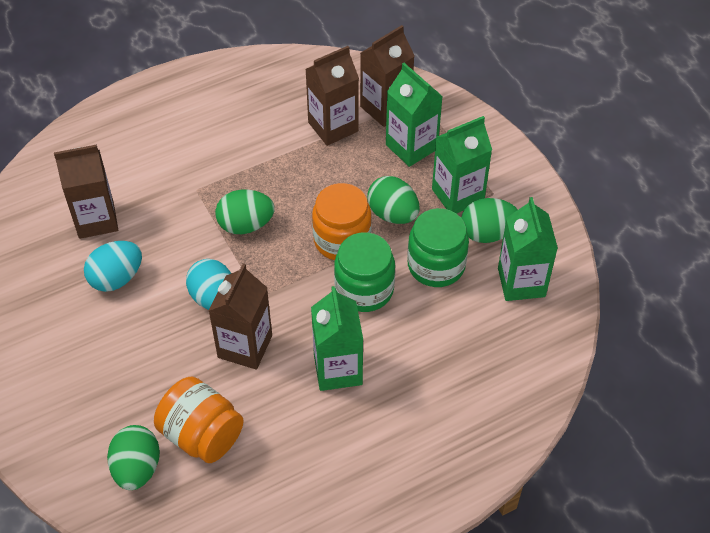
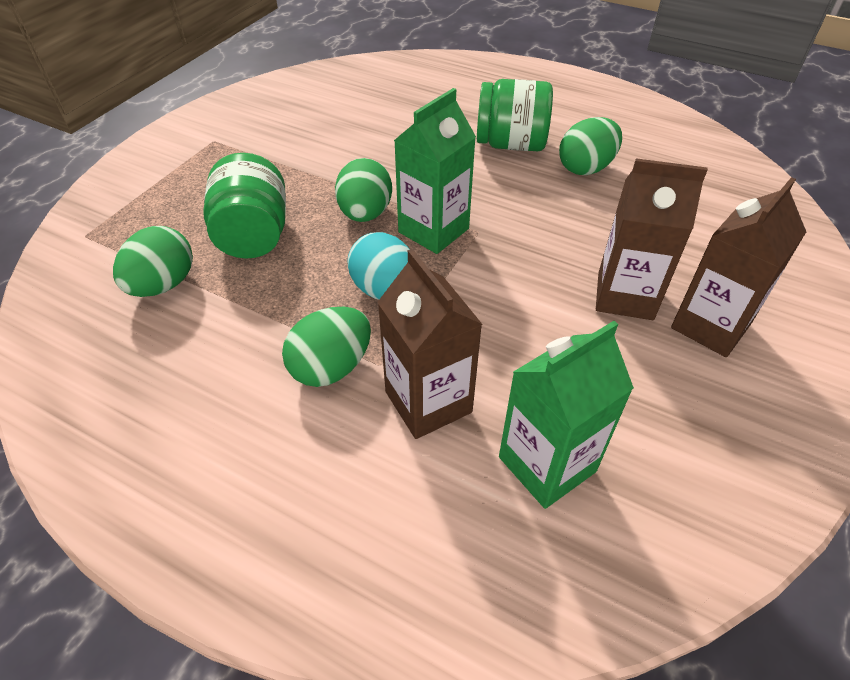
brown carton: [54,145,118,239] [209,263,272,370] [305,46,359,146] [360,25,414,127] = 4 -> [377,249,483,439] [596,158,708,320] [671,177,806,357] = 3
green carton: [311,286,363,391] [386,63,443,167] [432,116,492,214] [498,197,558,301] = 4 -> [394,88,476,254] [499,321,634,509] = 2
orange jar: [154,376,244,463] [312,183,372,260] = 2 -> none = 0
turquoise egg: [84,241,142,292] [186,259,231,310] = 2 -> [347,232,410,300] = 1

